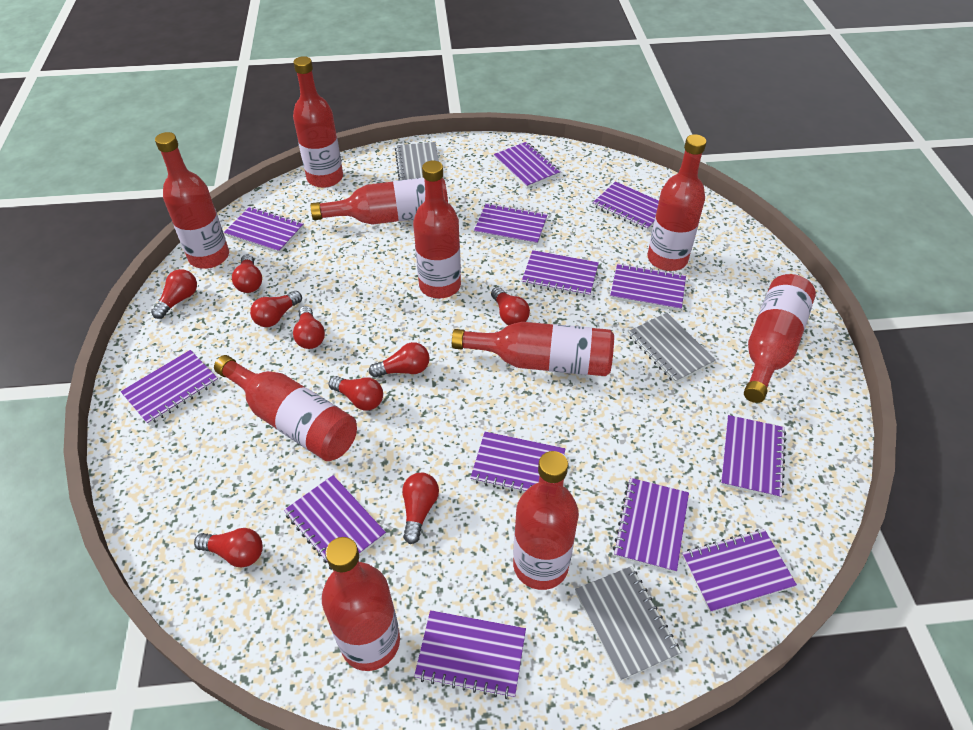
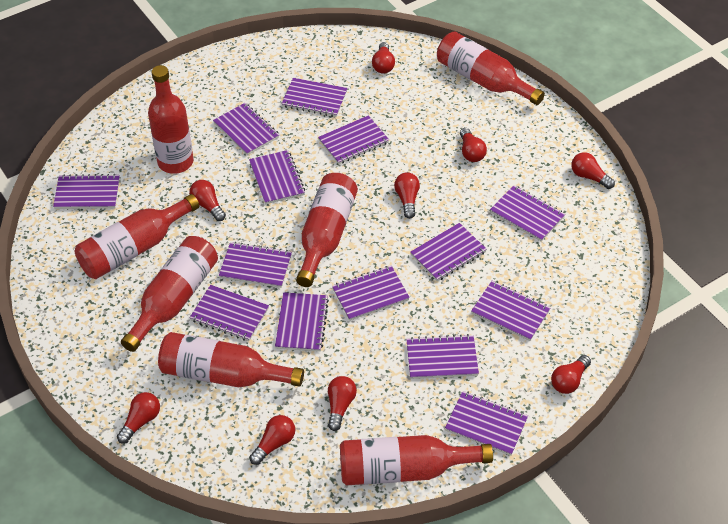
grey notebook: [395,142,439,180] [575,566,681,681] [628,313,716,383] = 3 -> none = 0
purple notebook: [121,350,218,425] [224,207,304,253] [284,475,386,570] [414,610,526,699] [470,432,566,493] [474,203,548,245] [494,142,561,188] [522,250,599,297] [593,181,659,231] [610,263,686,311] [613,478,689,573] [682,529,797,613] [721,415,786,499] = 13 -> [53,174,120,209] [190,285,269,341] [213,103,279,155] [219,242,292,288] [249,150,305,204] [275,292,329,352] [281,78,347,117] [318,115,389,164] [332,266,410,321] [406,334,479,379] [410,223,487,281] [445,391,528,456] [471,281,551,341] [490,185,565,241] = 14
red bottle: [155,132,229,269] [214,355,357,461] [293,56,343,188] [310,178,448,225] [322,537,400,671] [413,161,461,298] [452,322,614,376] [513,451,579,590] [647,134,707,271] [744,274,816,403] = 10 -> [75,194,199,279] [121,236,218,352] [148,65,194,174] [158,332,304,387] [296,173,358,287] [340,435,493,485] [437,31,545,105] = 7

